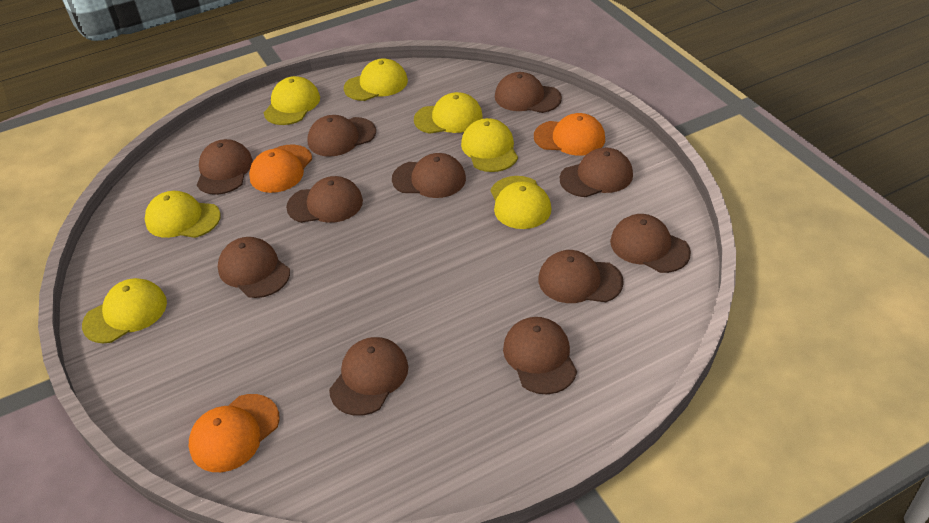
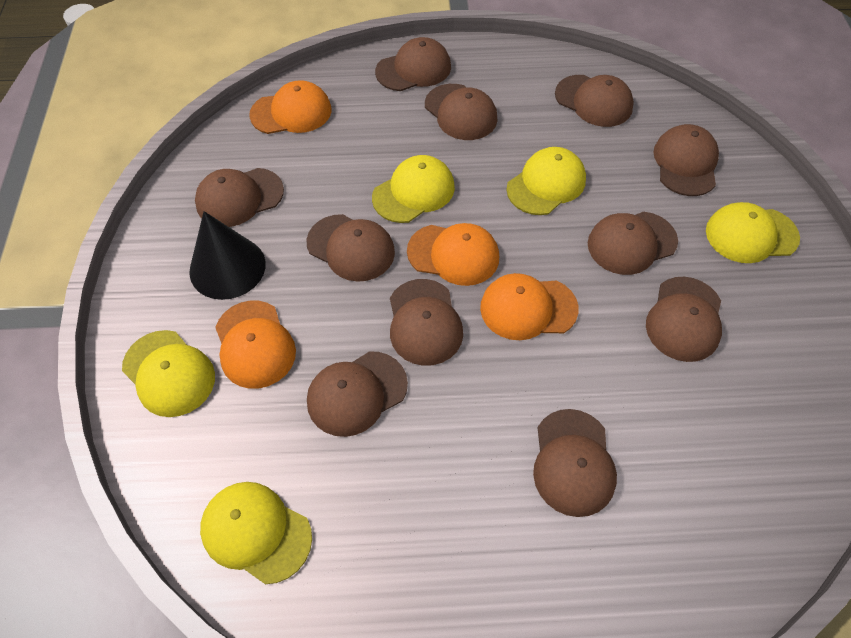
black cone: none = 0 -> [189,211,266,300] = 1
orange cap: [189,394,280,472] [249,144,312,193] [534,113,605,156] = 3 -> [215,301,296,389] [249,80,331,134] [407,223,499,286] [480,273,579,340] = 4
yellow cap: [82,278,167,343] [145,191,221,238] [264,76,320,125] [344,58,408,101] [414,92,483,134] [461,118,518,172] [490,176,552,229] = 7 -> [122,330,215,417] [200,482,312,584] [372,155,455,223] [506,147,586,215] [706,202,800,263] = 5

